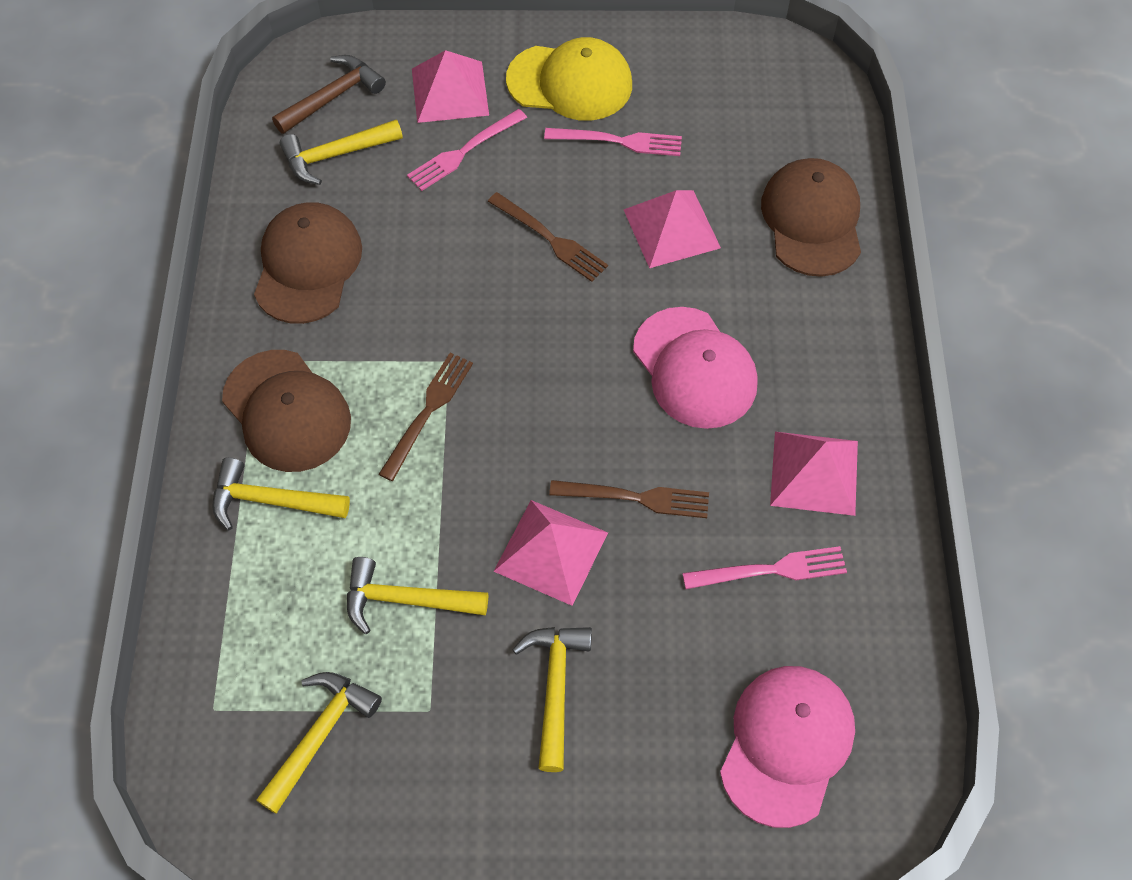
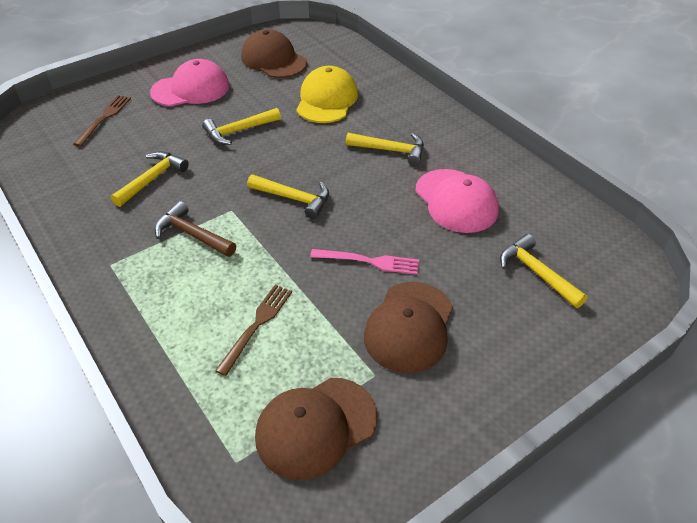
brown fork: [379,353,473,481] [488,192,608,282] [549,480,709,518] = 3 -> [74,95,131,147] [215,285,292,376] = 2
pink fork: [407,109,527,191] [544,128,682,156] [682,546,847,589] = 3 -> [310,249,419,275] = 1
pink pyramid: [412,50,489,123] [493,500,608,606] [624,190,721,268] [770,432,858,516] = 4 -> none = 0

